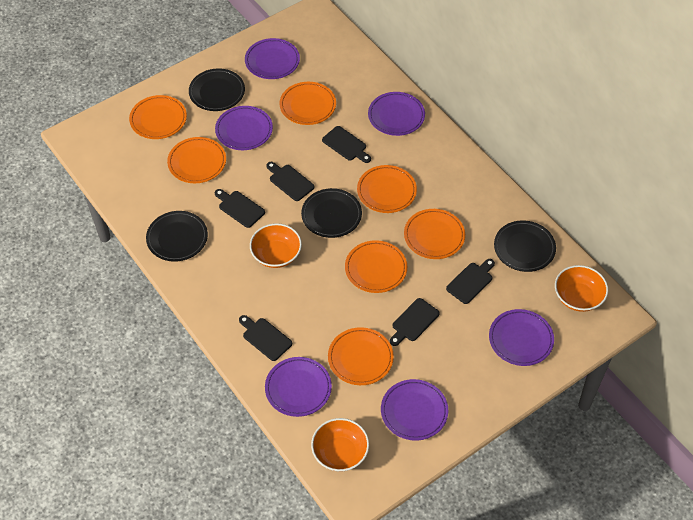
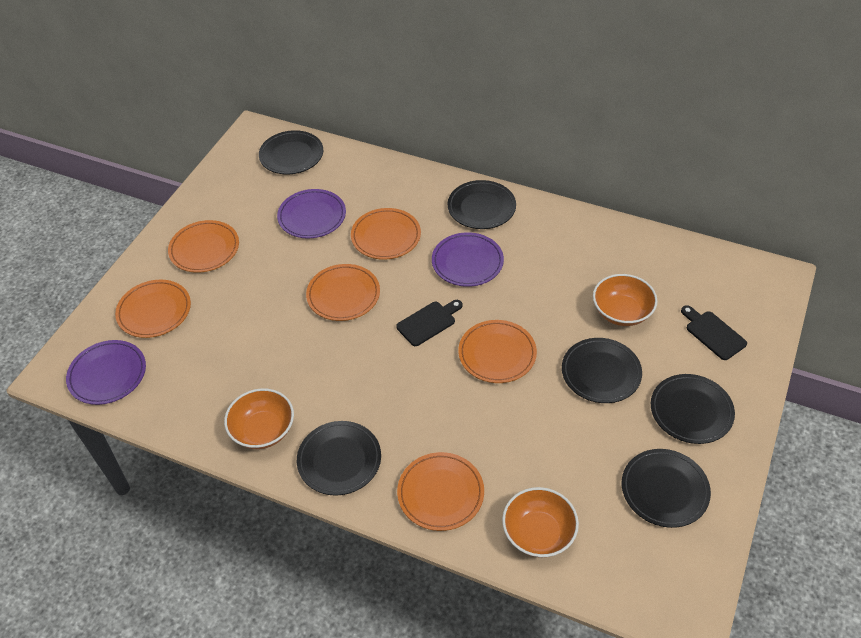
black cutting board: [215,189,265,228] [239,315,292,361] [266,162,314,201] [322,126,371,163] [390,298,440,346] [446,259,495,304] = 6 -> [396,300,463,346] [681,305,747,360] = 2
black plate: [146,211,208,262] [189,69,245,111] [301,188,362,238] [494,220,556,272] = 4 -> [259,130,323,174] [297,421,381,496] [447,180,516,229] [562,338,642,403] [622,449,711,528] [651,374,735,444] = 6
orange plate: [129,95,187,139] [167,137,226,183] [279,82,336,125] [328,327,394,385] [345,240,407,293] [357,165,417,213] [404,209,465,259] = 7 -> [115,280,191,338] [168,220,239,273] [306,264,380,321] [351,208,421,260] [397,452,484,531] [458,320,537,383] = 6
purple plate: [215,106,273,150] [245,38,300,79] [265,357,332,417] [368,92,425,136] [381,379,448,441] [489,309,554,366] = 6 -> [66,340,146,405] [277,189,346,239] [432,232,504,287] = 3

